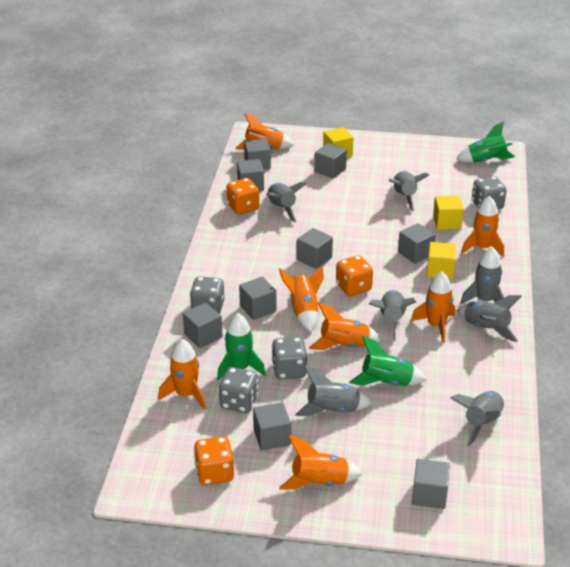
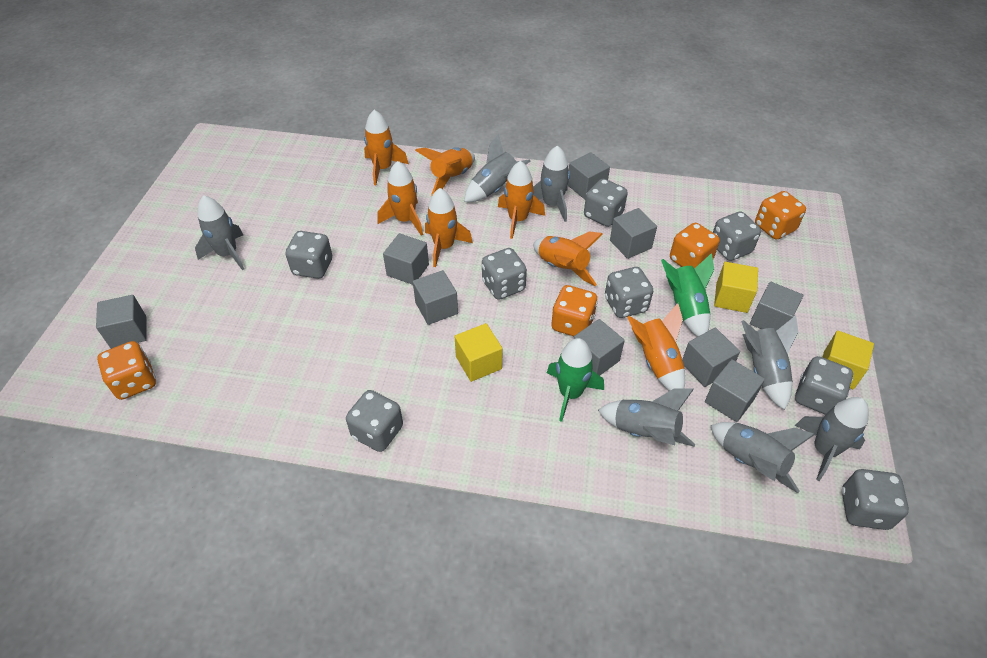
green rocket: [217,313,266,381] [349,336,427,386] [456,121,515,163] = 3 -> [547,338,604,422] [661,253,714,337] = 2
grey dice: [190,276,224,314] [219,367,259,413] [272,337,307,379] [472,176,507,209] = 4 -> [285,231,332,279] [346,390,403,452] [482,248,527,300] [584,179,628,227] [605,267,653,318] [713,211,761,261] [795,356,853,415] [842,469,909,530] = 8
orange dice: [194,436,234,485] [227,178,259,215] [336,255,373,296] = 3 -> [97,341,156,400] [551,285,598,336] [670,223,720,268] [755,191,806,240] = 4

